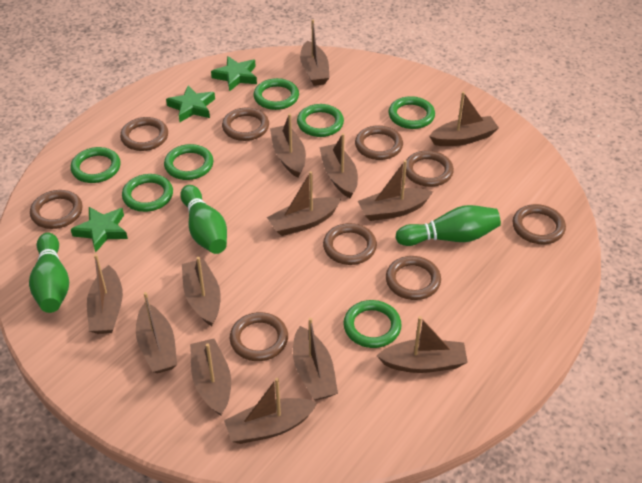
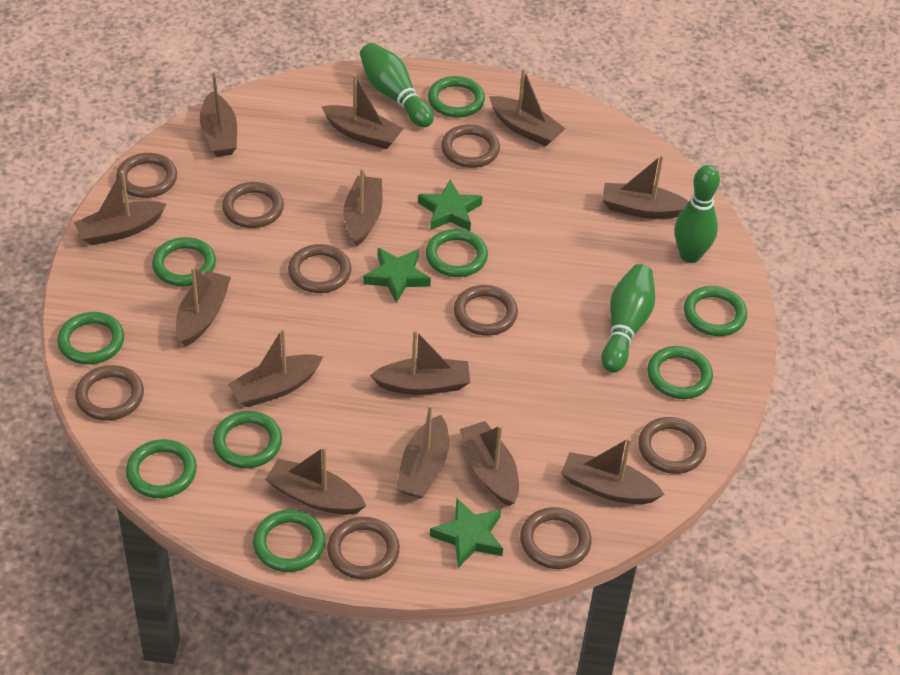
green ring: [70,147,121,183] [122,174,173,212] [164,144,213,180] [254,78,299,110] [297,104,344,137] [343,300,402,348] [388,96,435,129] = 7 -> [57,312,124,365] [126,439,197,498] [152,237,216,286] [213,411,282,468] [253,510,326,572] [426,229,488,277] [428,76,485,118] [647,346,713,399] [684,286,747,336] = 9

